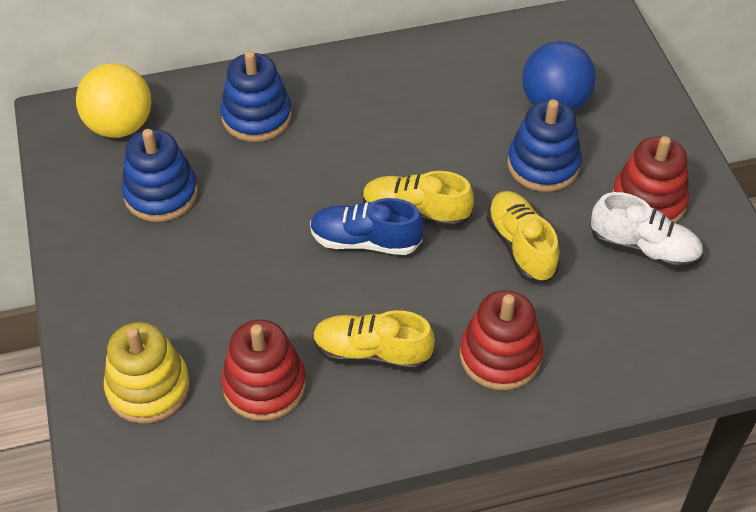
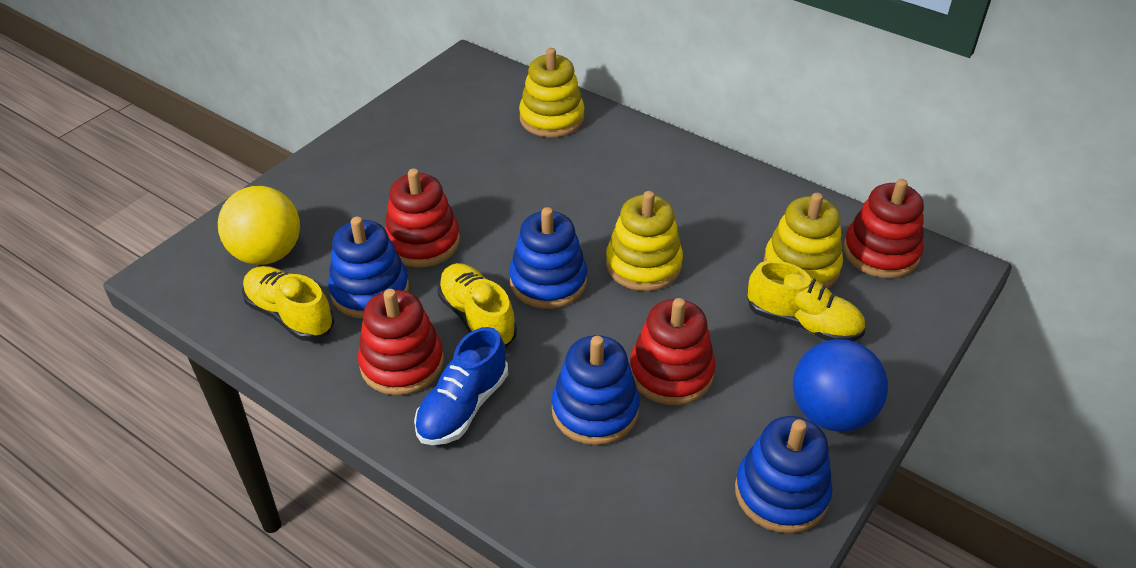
blue stacking toy: [122,129,198,222] [220,51,292,142] [507,99,582,192] = 3 -> [328,217,409,319] [509,207,587,309] [551,335,640,445] [735,416,833,533] = 4
red stacking toy: [221,320,306,421] [460,290,543,390] [612,136,689,223] = 3 -> [358,289,444,395] [385,169,460,267] [630,298,715,405] [843,179,924,278] = 4
white shoe: [590,192,703,269] = 1 -> none = 0
yellow stacking toy: [104,322,190,423] = 1 -> [519,48,585,137] [606,191,683,291] [763,193,843,289] = 3

